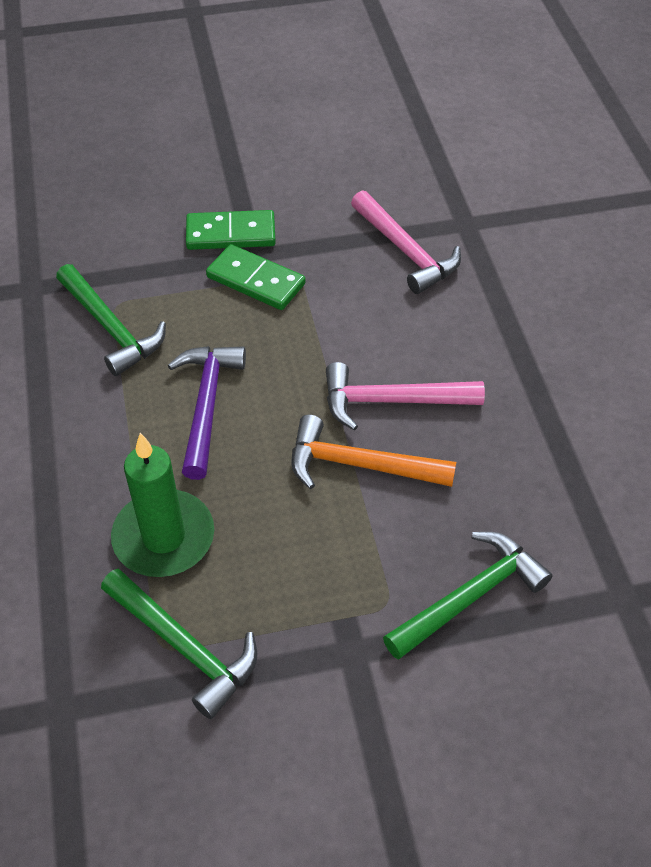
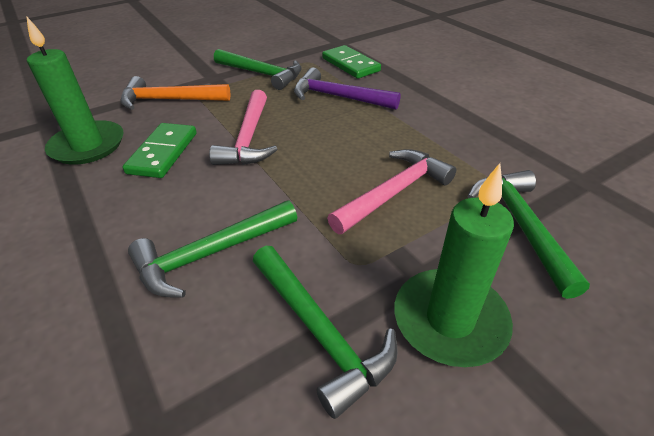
green candle: [111,433,214,577] = 1 -> [26,16,124,165] [394,163,514,367] = 2
green hammer: [56,264,166,376] [101,569,257,719] [383,532,552,660] = 3 -> [128,200,297,298] [214,49,302,90] [253,246,398,419] [467,170,590,299] = 4

